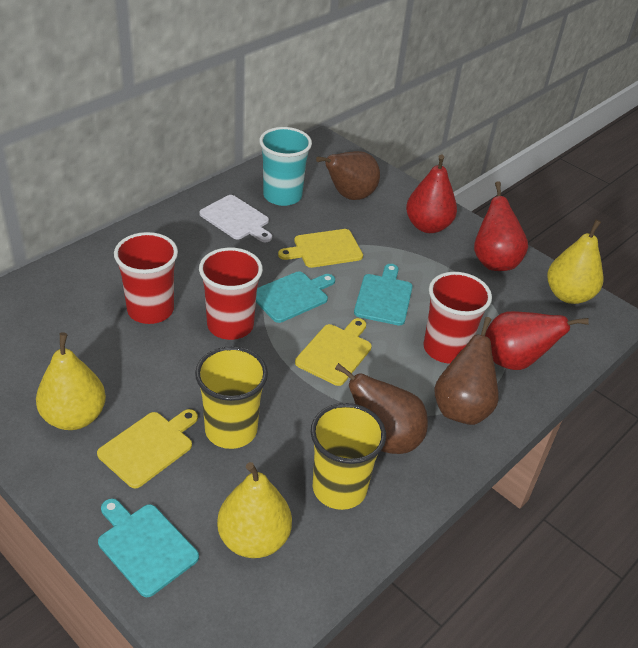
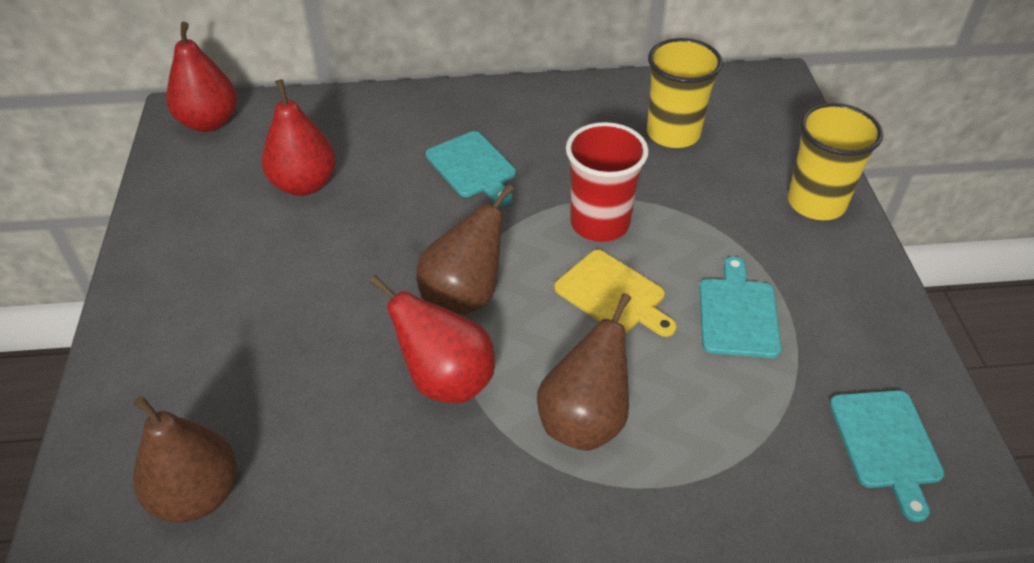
red cup: [114,232,178,324] [199,247,263,340] [423,272,492,363] = 3 -> [566,122,649,242] = 1
turquoise cup: [259,127,312,206] = 1 -> none = 0
white cutting board: [199,195,272,242] = 1 -> none = 0
yellow cutting board: [97,409,198,488] [278,229,363,268] [295,318,372,386] = 3 -> [554,250,677,337] = 1
yellow pear: [36,333,106,430] [217,462,292,558] [547,219,603,304] = 3 -> none = 0

